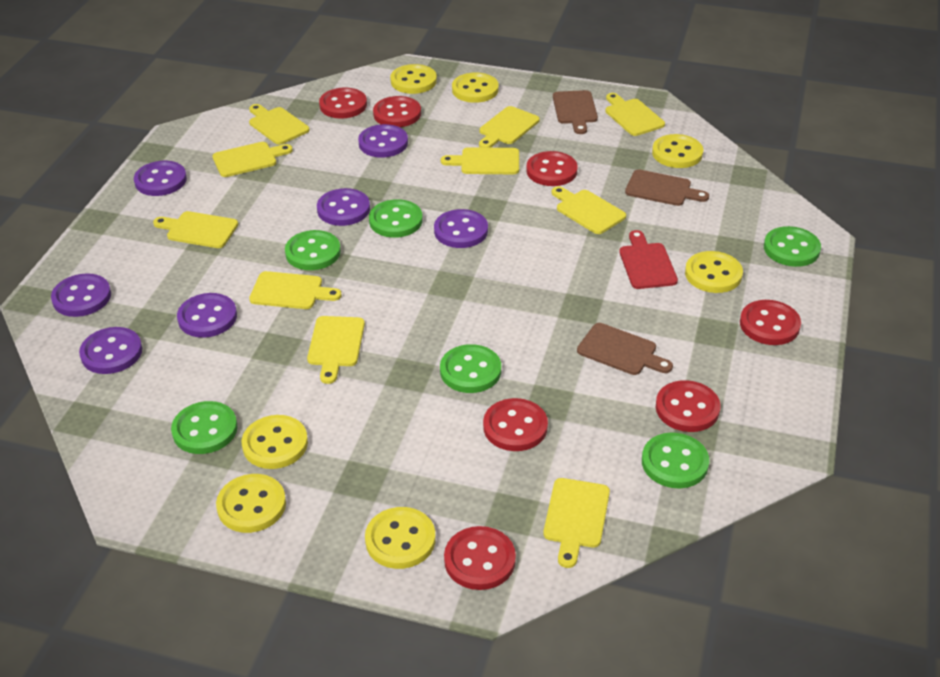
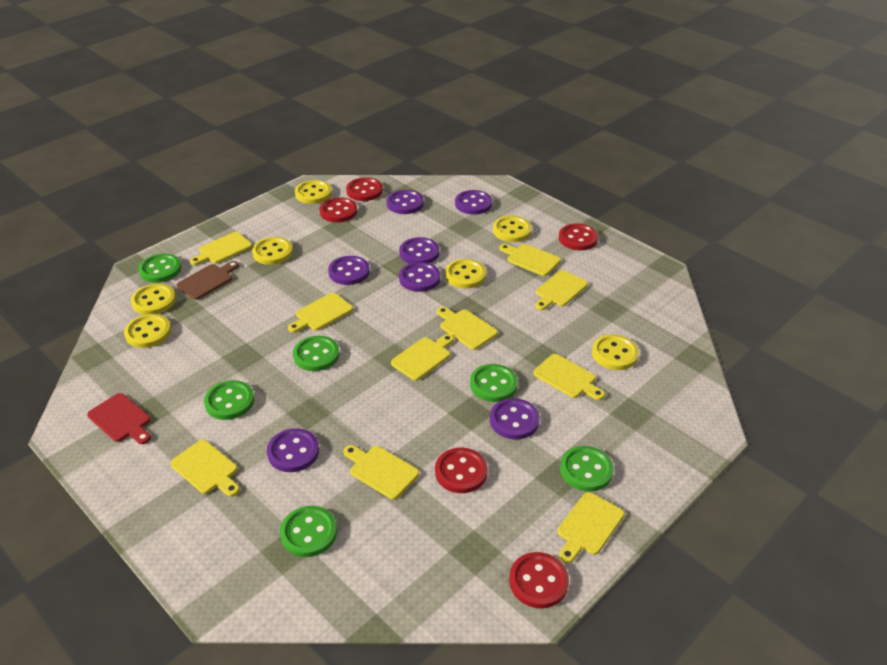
brown cutting board: [553,90,598,134] [577,323,673,375] [625,169,709,206] = 3 -> [177,261,239,300] = 1
red button: [319,88,367,118] [373,96,421,127] [444,526,516,590] [483,398,548,451] [526,151,578,186] [656,380,721,432] [740,300,801,345] = 7 -> [319,197,357,223] [346,177,383,201] [435,447,488,493] [509,552,569,608] [559,224,598,250] = 5

